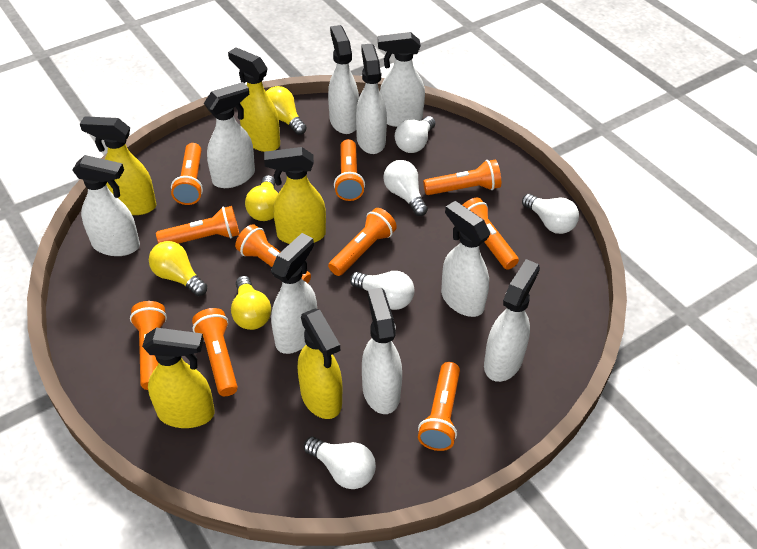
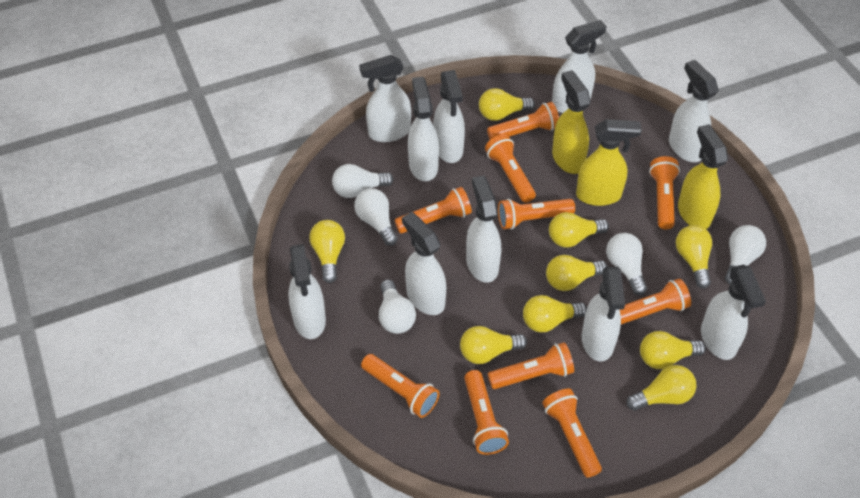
white spray bottle: [72,155,140,256] [204,82,255,188] [271,233,317,354] [328,25,359,134] [356,44,387,154] [362,288,402,414] [378,32,425,127] [441,201,490,317] [484,259,540,382] = 9 -> [288,244,326,339] [359,55,411,142] [402,212,446,315] [408,77,439,181] [433,70,465,163] [466,175,501,283] [552,20,607,113] [582,267,625,361] [669,60,718,162] [701,265,766,360] = 10
yellow light bulb: [149,241,207,296] [231,276,271,330] [245,175,278,221] [266,86,307,135] = 4 -> [310,220,345,283] [460,326,527,364] [479,88,535,121] [523,295,587,333] [546,255,607,291] [549,212,609,248] [627,365,696,411] [640,331,706,369] [676,225,712,289] = 9
yellow spray bottle: [80,116,156,215] [142,327,215,428] [228,47,280,152] [264,147,326,244] [298,309,342,419] = 5 -> [552,70,591,174] [576,119,642,206] [678,124,728,229] = 3

